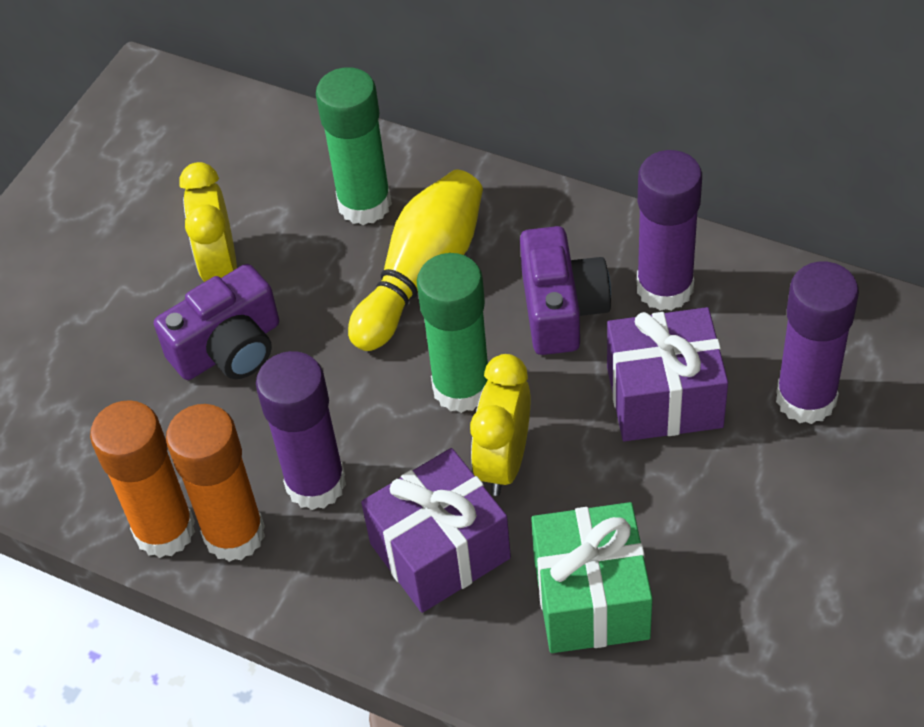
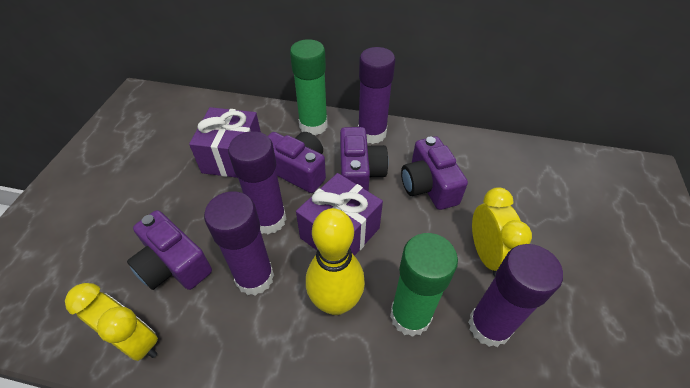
green gift: [531,502,652,653] = 1 -> none = 0
orange glue stick: [90,400,195,558] [166,404,265,562] = 2 -> none = 0
purple camera: [154,264,279,380] [520,226,611,355] = 2 -> [127,210,212,290] [268,132,326,193] [340,127,388,192] [401,136,468,210] = 4
purple glue stick: [256,351,346,510] [637,150,702,311] [776,262,859,424] = 3 -> [204,191,274,295] [228,131,286,234] [358,47,395,144] [468,244,563,347] = 4

